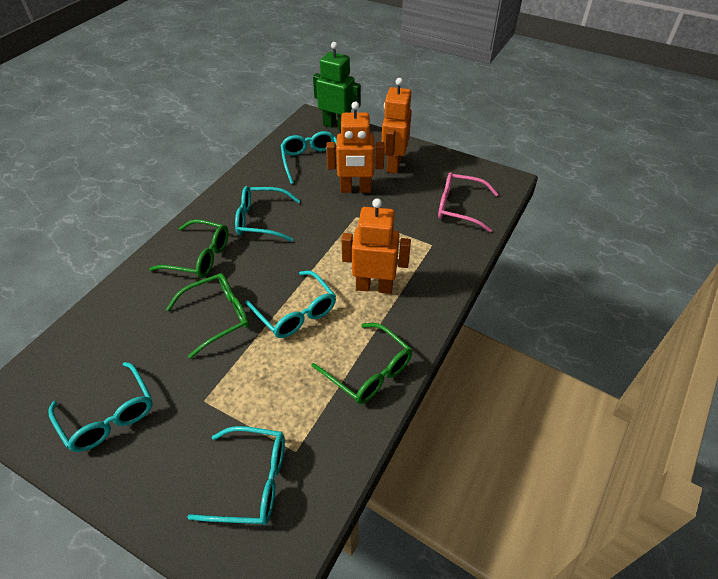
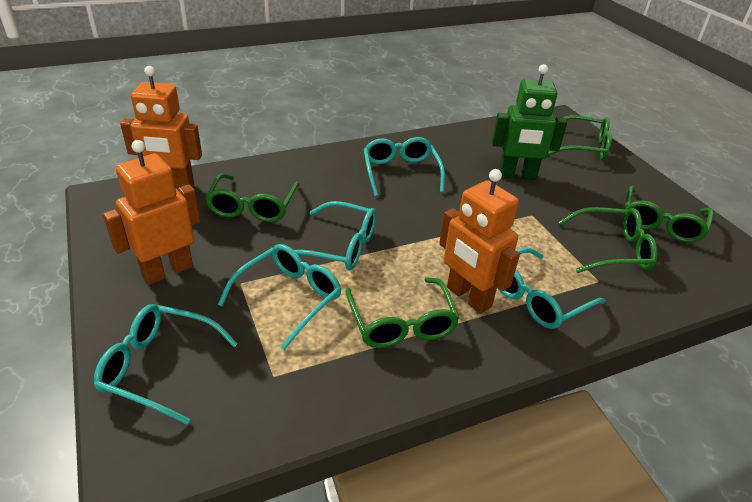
green glasses: [149,219,229,278] [166,273,249,359] [312,323,412,404] = 3 -> [205,173,300,222] [345,278,460,348] [548,115,612,161] [558,207,657,273] [624,185,713,243] = 5
pink glasses: [438,172,499,232] = 1 -> none = 0

